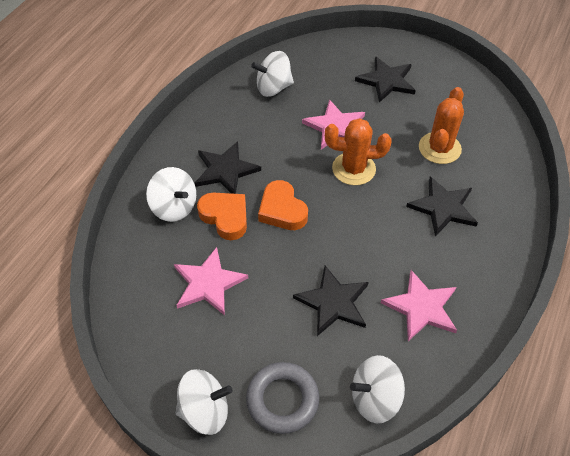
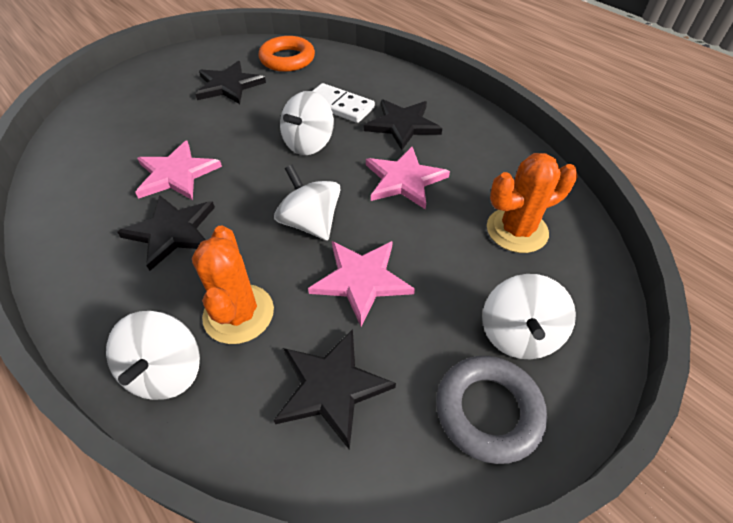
orange heart: [197,193,247,240] [258,180,308,230] = 2 -> none = 0
orange ring: none = 0 -> [258,36,315,72] = 1
white domino: none = 0 -> [313,83,375,123] = 1

